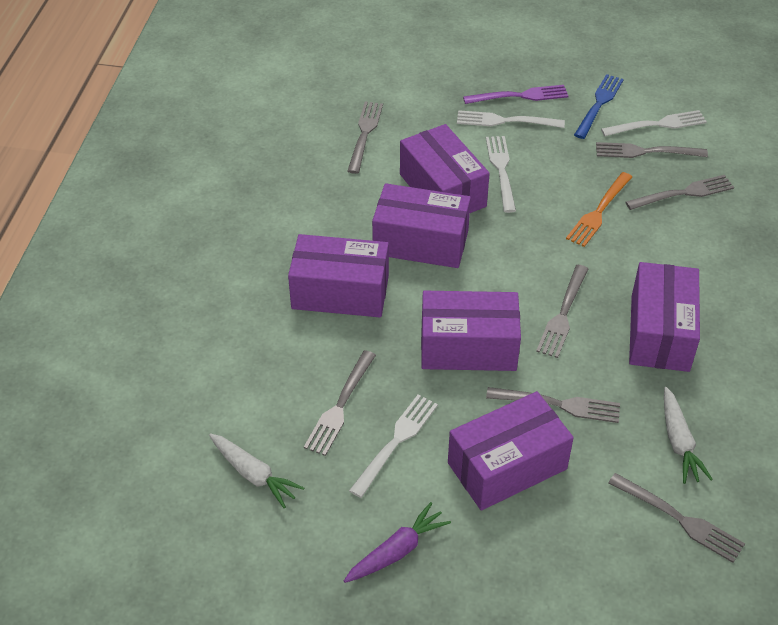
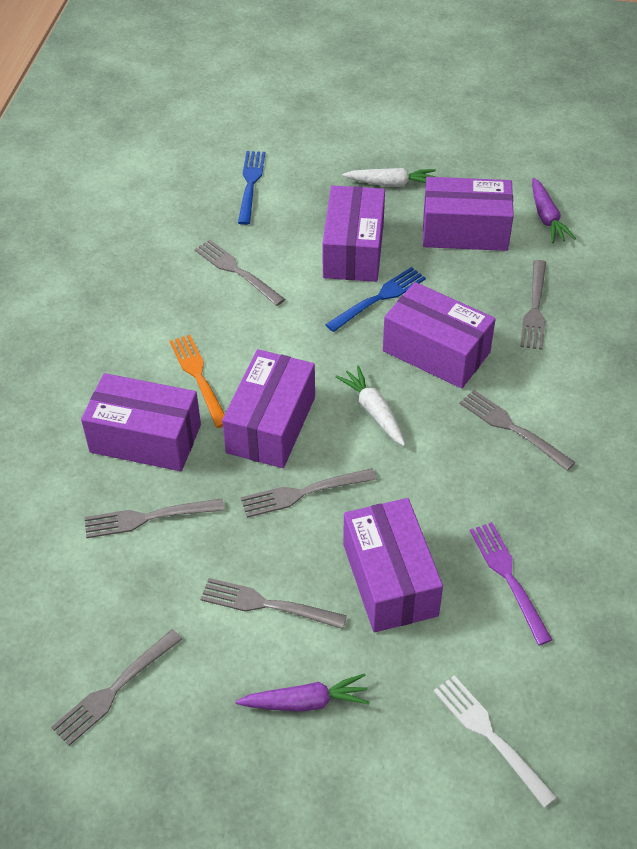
blue fork: [574,74,624,139] = 1 -> [238,151,265,225] [325,267,426,332] = 2
purple carrot: [344,502,451,583] = 1 -> [236,673,370,712] [532,177,576,243] = 2
white fork: [349,394,438,498] [457,110,565,128] [486,136,516,213] [601,110,707,136] = 4 -> [434,675,557,808] = 1

